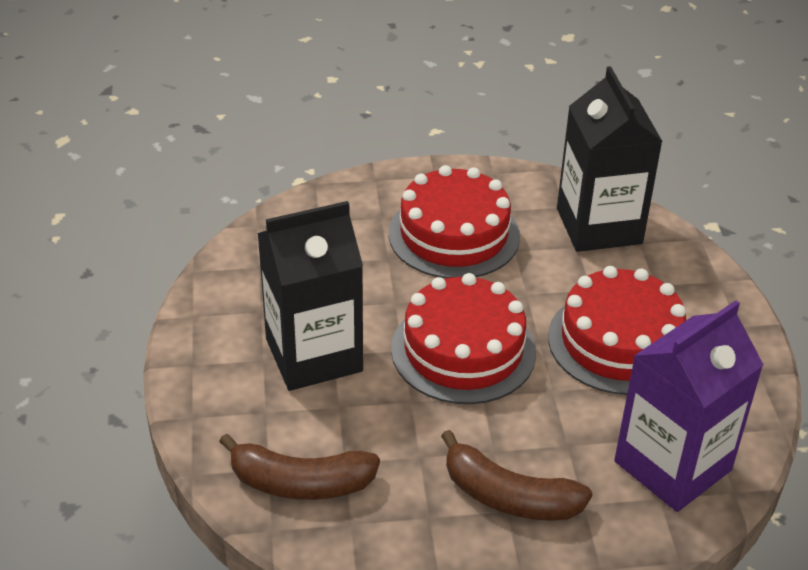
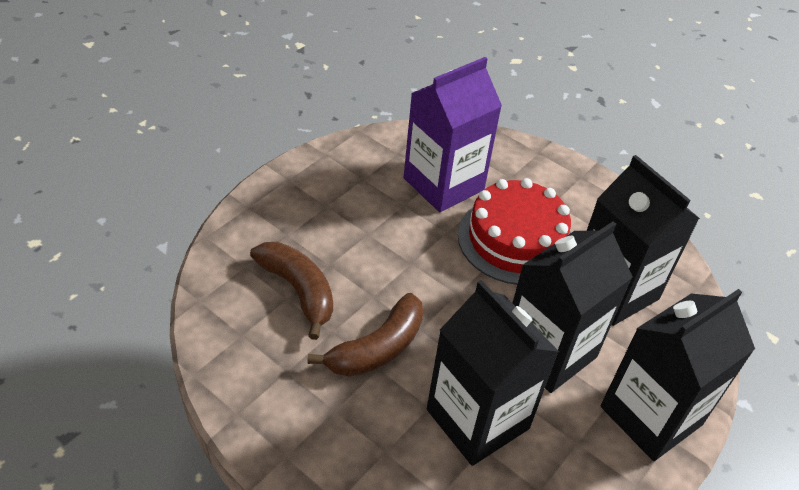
black carton: [257,201,363,391] [557,66,663,252] = 2 -> [427,280,559,466] [513,222,633,393] [587,155,700,326] [601,289,755,461] = 4
red cake: [388,165,520,279] [391,273,536,404] [548,266,686,395] = 3 -> [458,178,571,285] = 1

